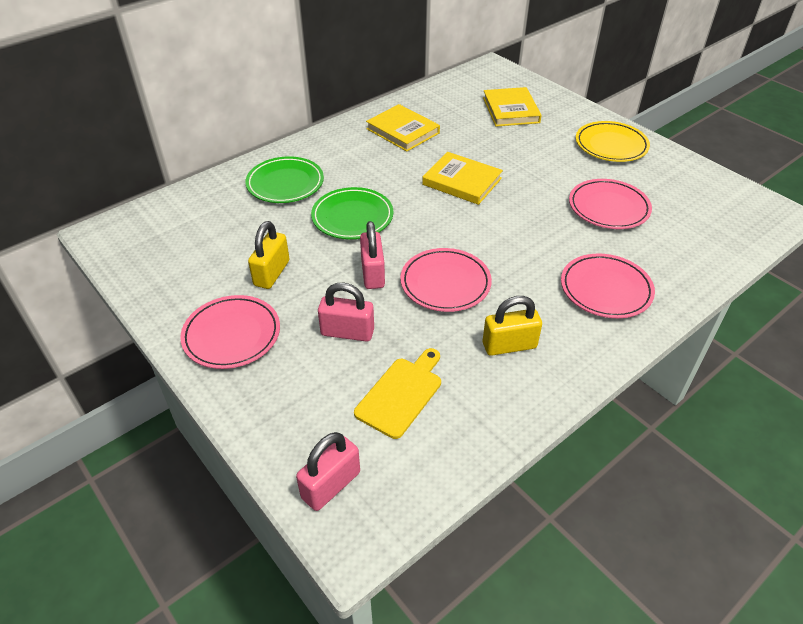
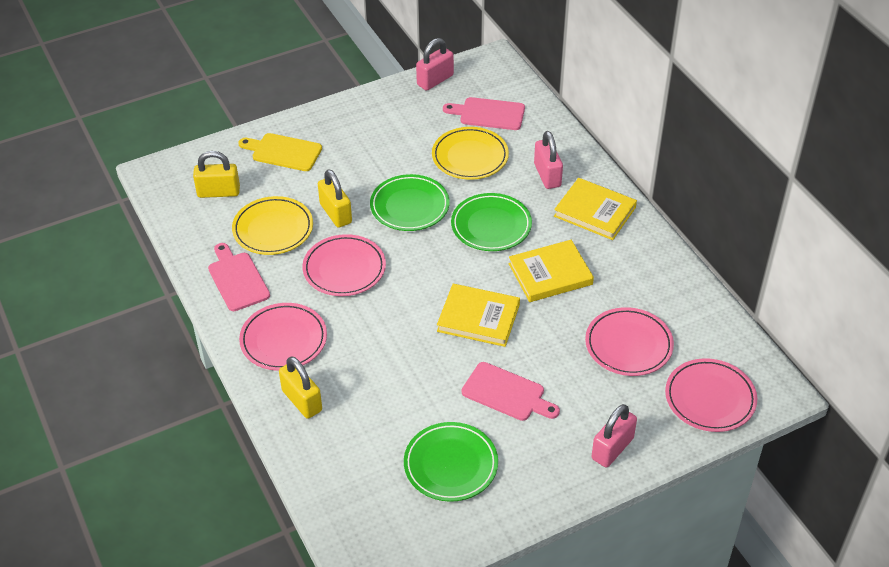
green plate: [245,156,324,203] [311,187,393,239] = 2 -> [370,174,450,231] [404,422,498,502] [451,193,532,251] = 3
pink cutting board: none = 0 -> [208,243,270,311] [443,97,525,130] [462,362,560,421] = 3
yellow padlock: [248,221,289,289] [483,296,542,356] = 2 -> [193,151,240,198] [279,356,322,419] [318,169,352,228] = 3
yellow plate: [576,121,650,162] = 1 -> [232,196,313,255] [432,127,509,180] = 2

